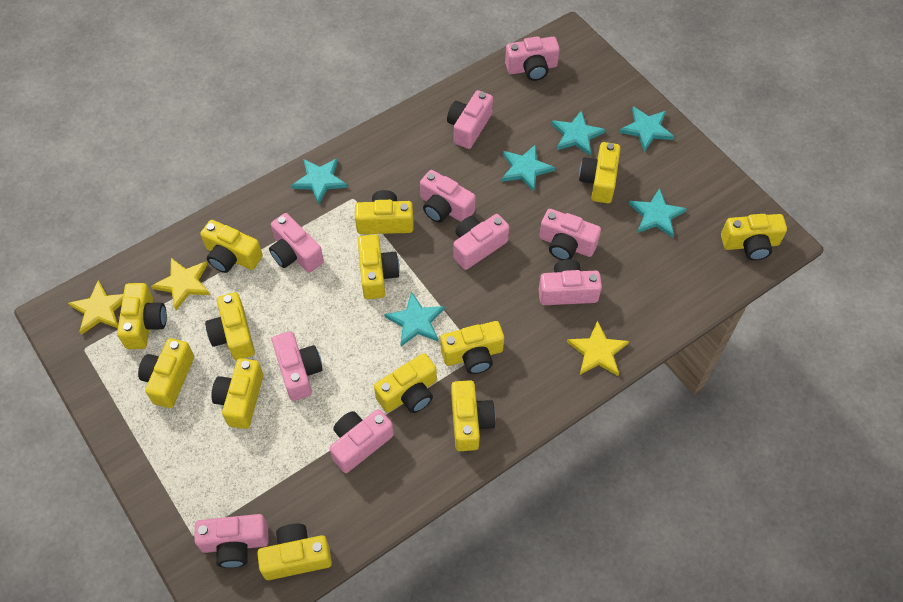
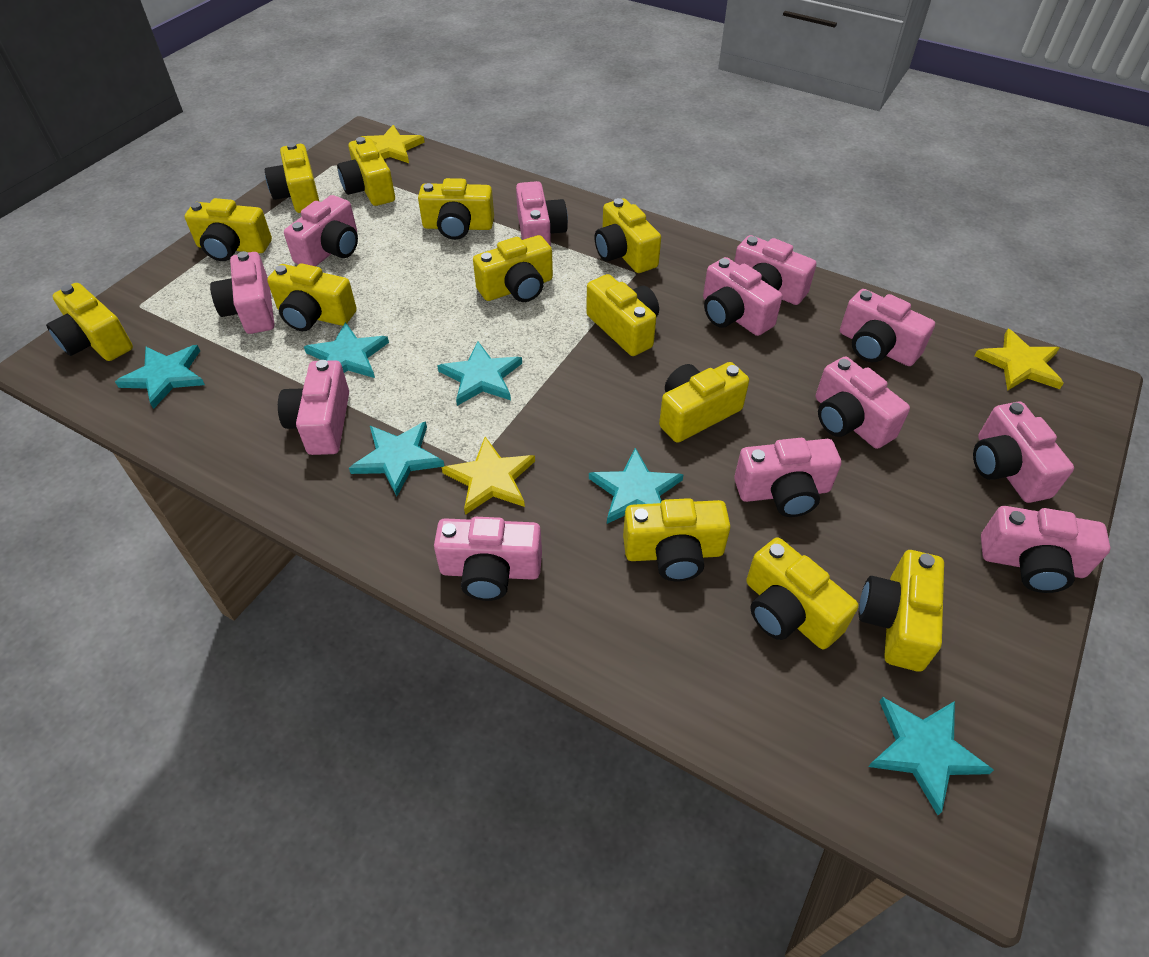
pink camera: [194,514,268,568] [269,213,324,273] [272,331,323,401] [329,409,394,473] [420,170,476,223] [447,90,493,149] [453,214,509,270] [505,36,560,81] [539,209,601,260] [539,259,602,305] = 10 -> [210,251,274,334] [278,360,349,455] [284,195,358,266] [434,517,542,601] [516,181,568,246] [703,257,782,336] [734,235,817,305] [734,438,841,517] [816,357,910,449] [840,289,935,366] [973,402,1074,503] [981,506,1110,593] = 12

